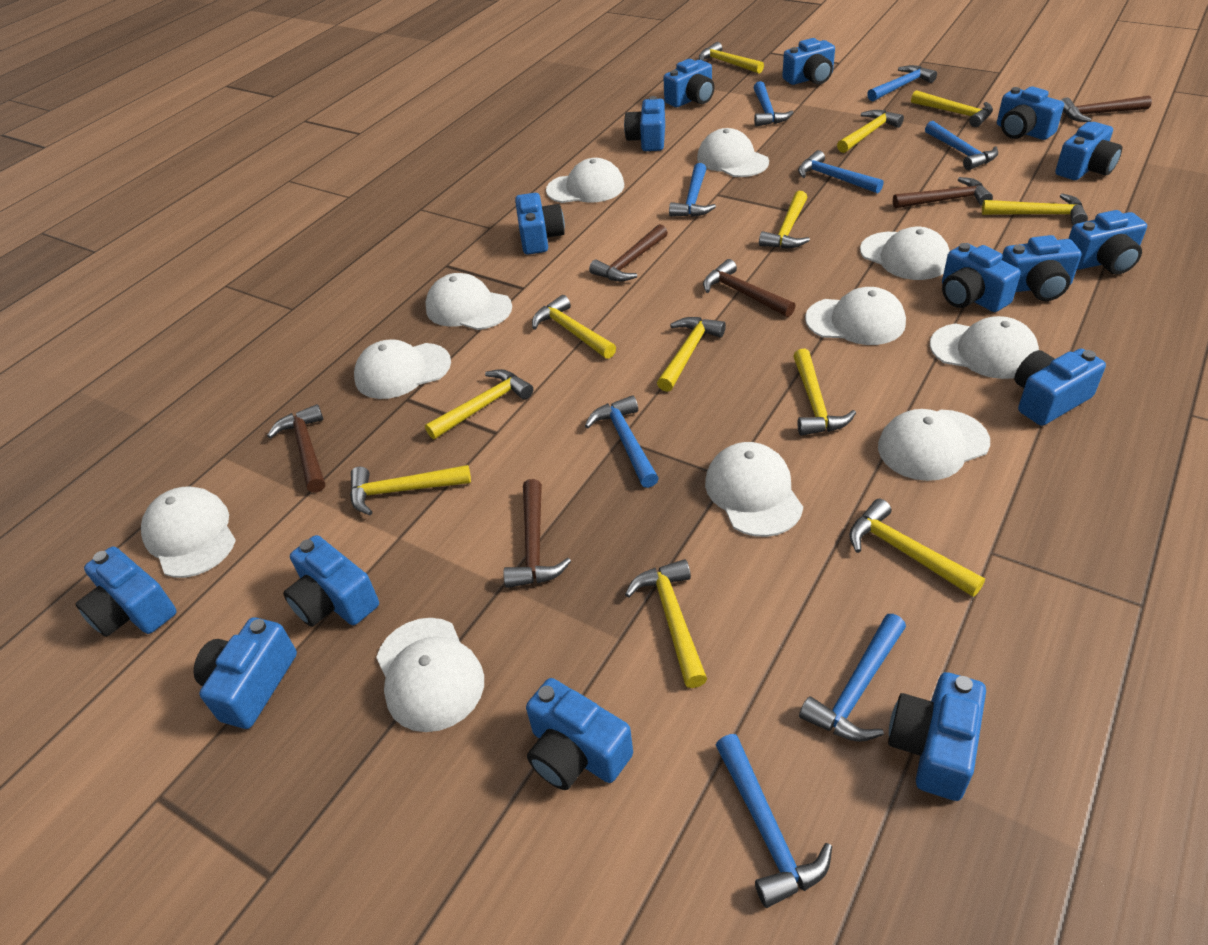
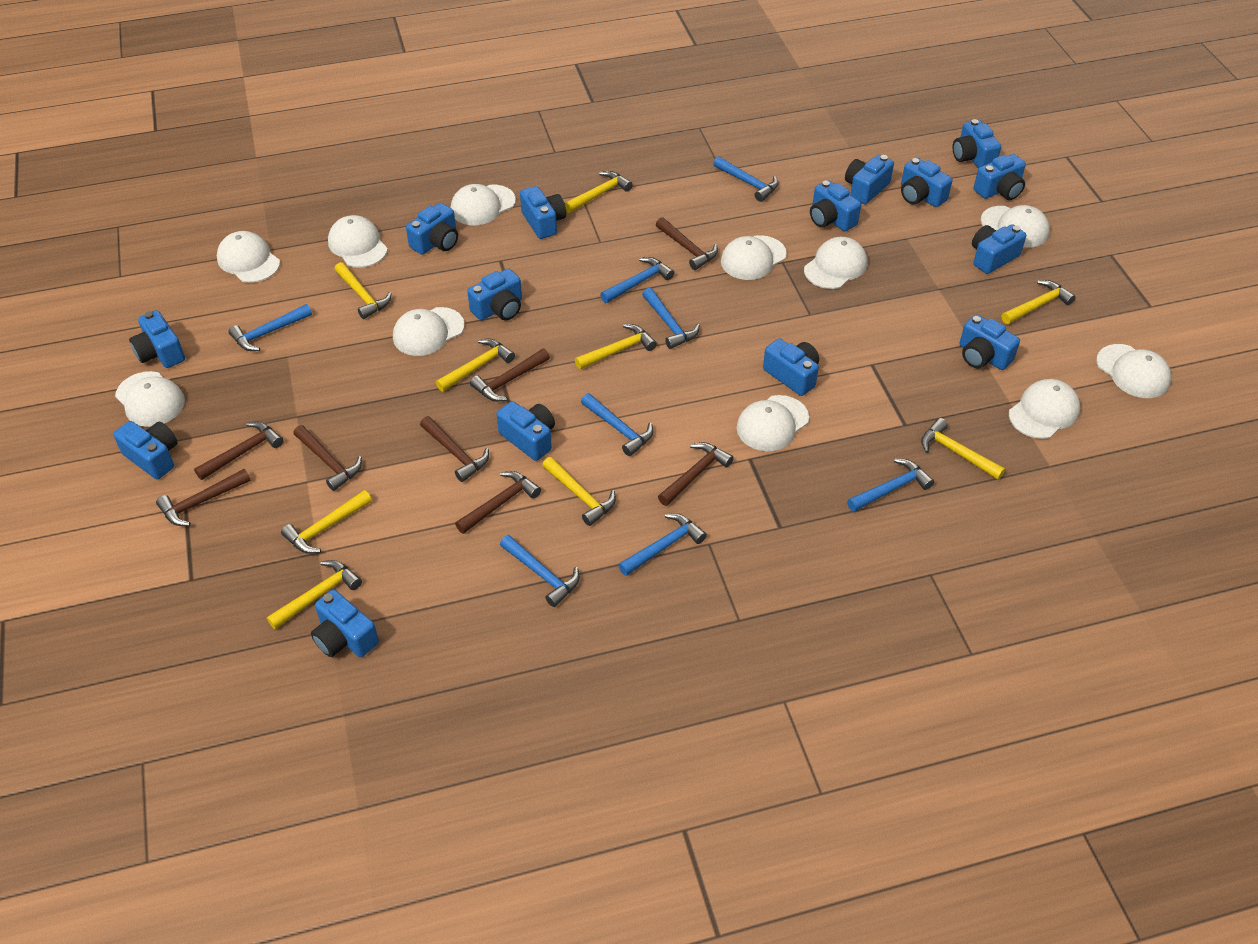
brown hammer: [267,404,325,493] [503,479,571,588] [589,224,668,281] [703,259,795,317] [893,177,993,209] [1060,96,1152,122] = 6 -> [156,469,251,526] [194,421,284,480] [293,425,362,491] [420,416,489,482] [455,471,541,534] [470,349,550,401] [656,217,718,270] [658,442,734,506] = 8
yellow hammer: [350,465,471,515] [425,369,533,439] [532,295,616,359] [625,559,707,688] [657,317,726,392] [699,42,764,73] [759,191,810,249] [793,349,856,436] [837,110,904,153] [849,499,985,597] [911,90,993,127] [982,194,1088,225] = 12 -> [267,560,362,629] [281,490,372,554] [334,262,392,319] [436,339,515,392] [542,457,616,526] [565,171,633,213] [575,324,657,369] [921,418,1005,480] [1001,280,1076,324] = 9

